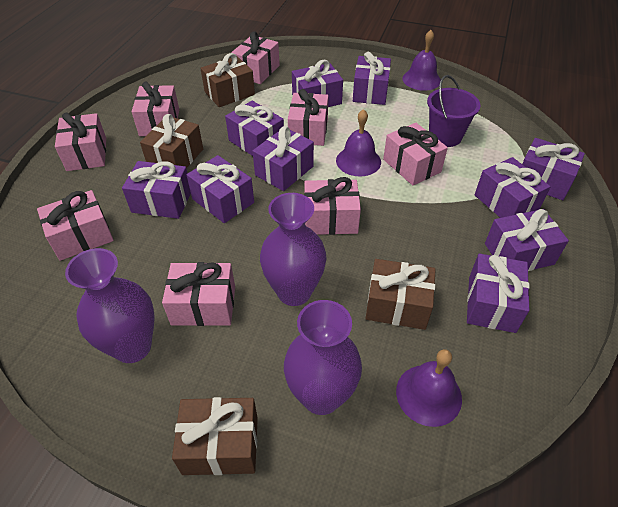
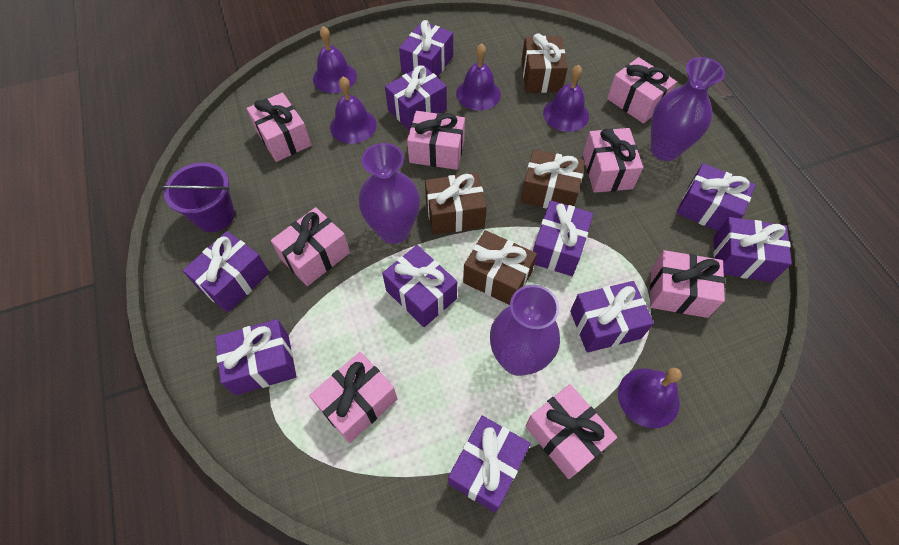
purple bell: [336,109,381,176] [396,349,462,427] [403,30,441,91] = 3 -> [313,26,357,93] [330,77,377,144] [456,43,501,110] [543,65,589,132] [618,368,682,429] = 5

